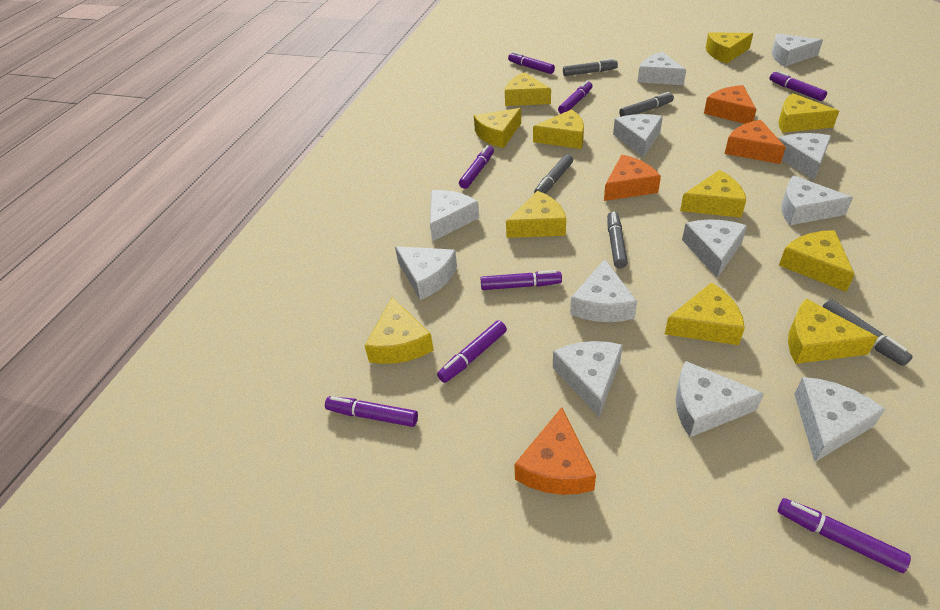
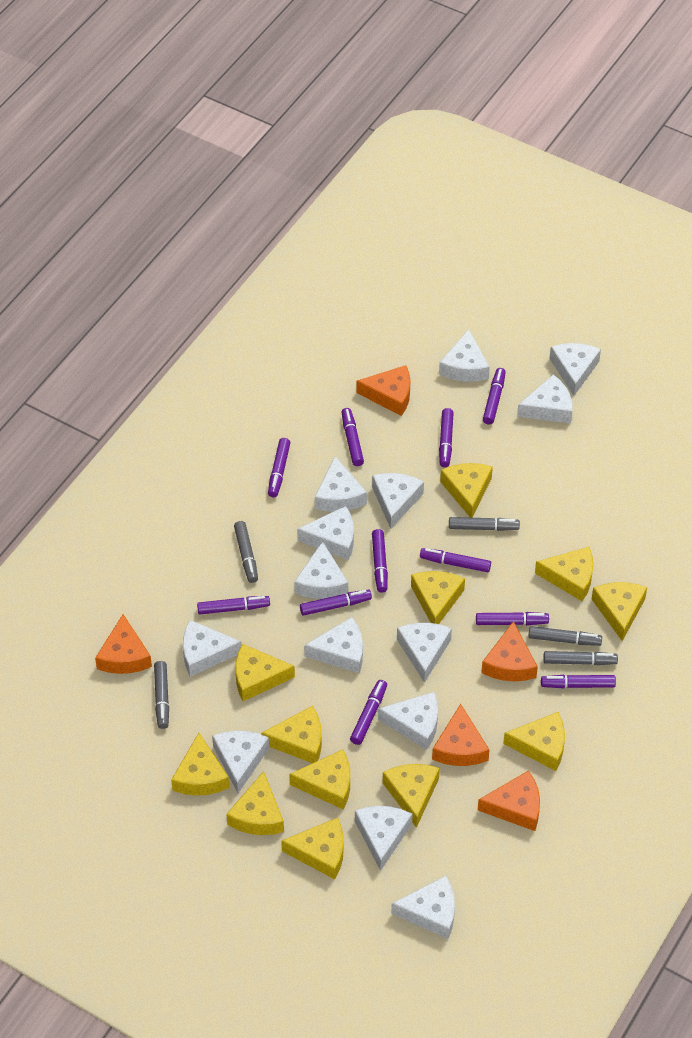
orange cheese: [514,407,596,495] [604,155,661,201] [704,85,757,124] [725,120,786,164] = 4 -> [95,614,152,674] [356,365,410,416] [432,704,489,766] [478,770,540,831] [481,621,538,681] = 5
purple marker: [325,396,418,427] [437,320,507,383] [459,145,494,189] [480,270,562,290] [508,52,555,74] [558,80,592,114] [769,71,827,101] [778,498,911,573] = 8 -> [197,596,270,615] [268,438,290,497] [300,589,372,616] [342,408,364,466] [350,680,387,745] [372,529,388,593] [420,548,491,572] [439,408,454,467] [476,612,549,625] [483,368,506,425] [541,675,616,689] = 11
white cheese: [395,246,457,300] [430,190,479,241] [553,341,623,417] [570,259,637,322] [613,114,663,157] [638,52,686,85] [676,361,764,437] [682,219,747,278] [771,33,823,67] [778,133,831,180] [781,176,853,225] [794,377,885,462] = 12 -> [183,620,242,677] [212,731,269,793] [294,541,348,599] [297,506,354,560] [304,617,363,673] [315,456,367,512] [355,806,412,871] [372,473,424,529] [378,692,438,750] [391,876,455,939] [397,623,452,683] [439,329,490,382] [517,374,572,423] [550,343,601,396] = 14
yellow cheese: [365,297,434,364] [474,108,521,148] [505,72,551,106] [506,191,566,238] [533,109,584,149] [665,282,745,345] [680,170,746,218] [706,32,753,63] [778,93,839,133] [779,230,855,292] [788,299,878,364] = 11 -> [171,733,229,795] [226,771,284,835] [236,644,295,701] [261,706,322,763] [281,818,344,879] [289,749,350,810] [383,764,440,828] [411,571,465,624] [440,463,493,518] [503,712,565,771] [535,547,593,601] [592,582,647,641] = 12

